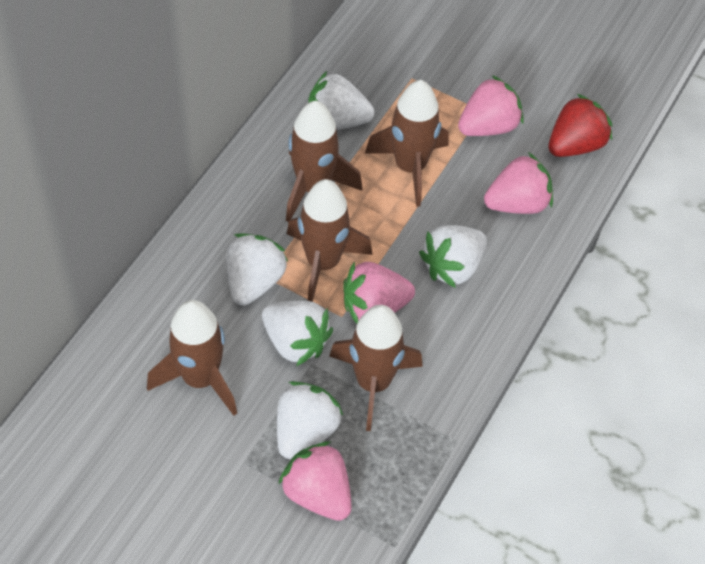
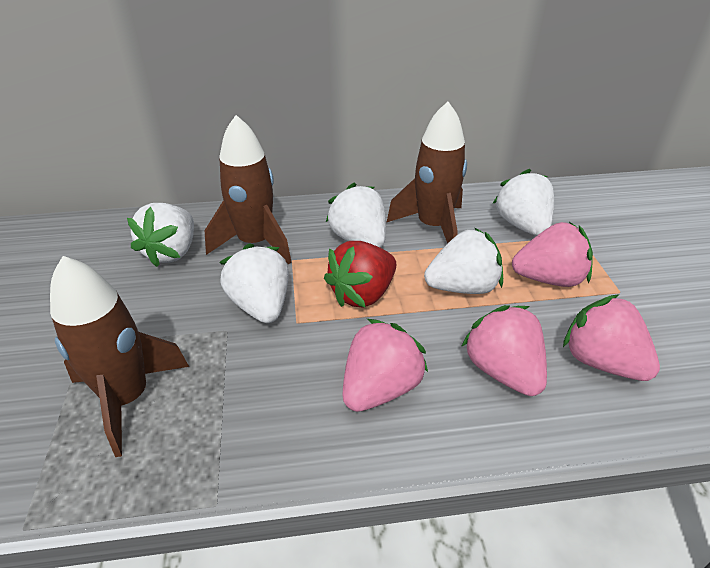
brown rocket: [147,300,237,416] [286,101,363,222] [287,179,373,302] [329,305,423,431] [365,80,448,207] = 5 -> [50,256,189,457] [205,115,292,264] [386,101,467,244] = 3

